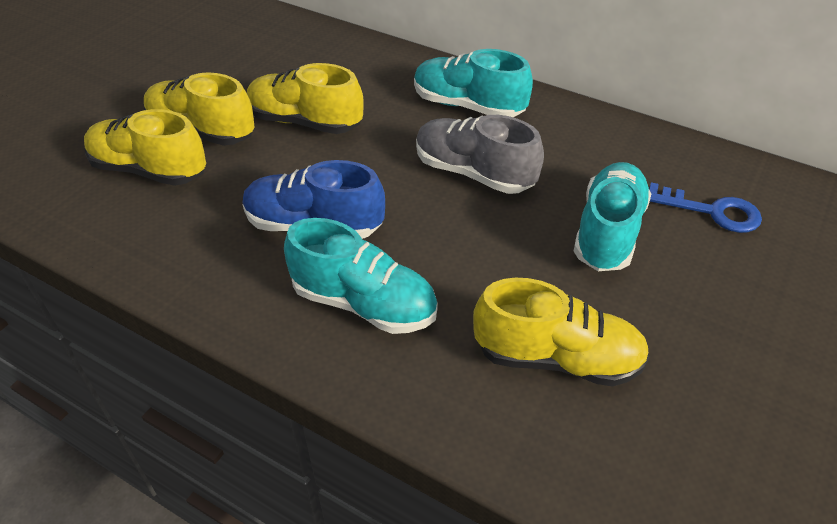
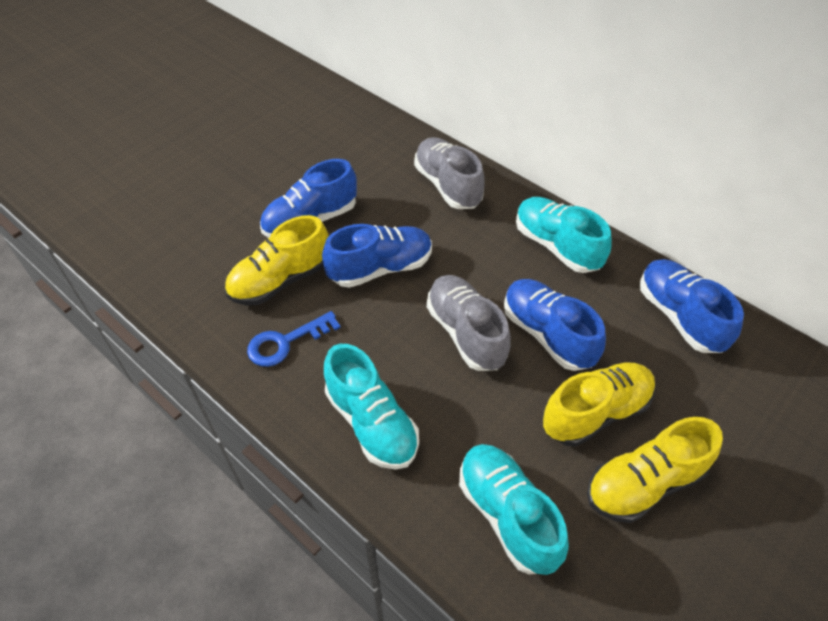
blue shoe: [243,160,385,239] = 1 -> [260,159,357,238] [322,224,432,288] [504,279,606,371] [640,259,744,353] = 4
grey shoe: [416,115,544,194] = 1 -> [414,137,484,209] [427,275,511,371] = 2
yellow shoe: [84,109,206,186] [144,72,255,146] [247,63,364,134] [473,278,650,387] = 4 -> [225,215,329,305] [543,362,655,447] [587,417,723,523] = 3

